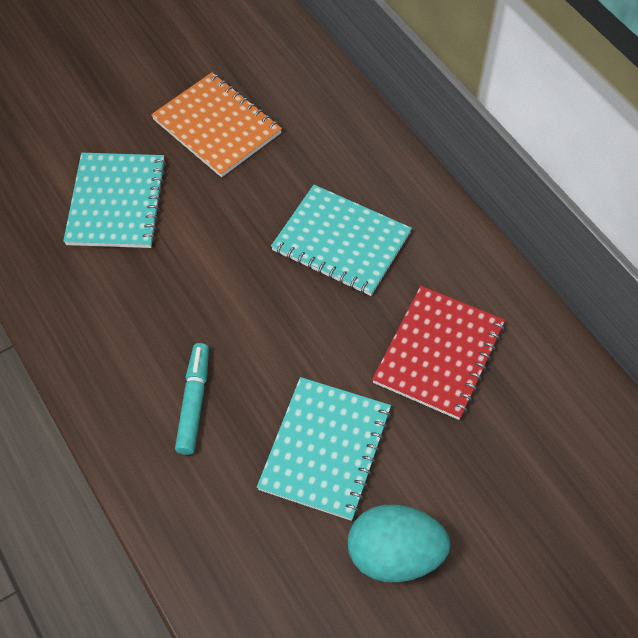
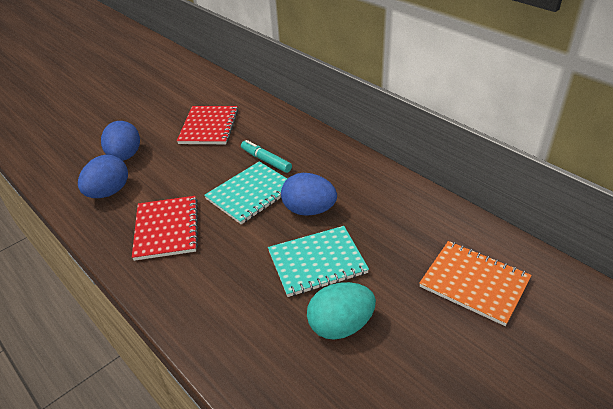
blue egg: none = 0 -> [78,155,128,198] [101,121,140,161] [281,173,337,216] = 3
red notebook: [372,286,505,420] = 1 -> [132,196,198,261] [177,106,238,144] = 2
turquoise notebook: [63,153,167,248] [257,377,391,521] [271,185,412,296] = 3 -> [204,161,287,224] [268,226,369,297] = 2

